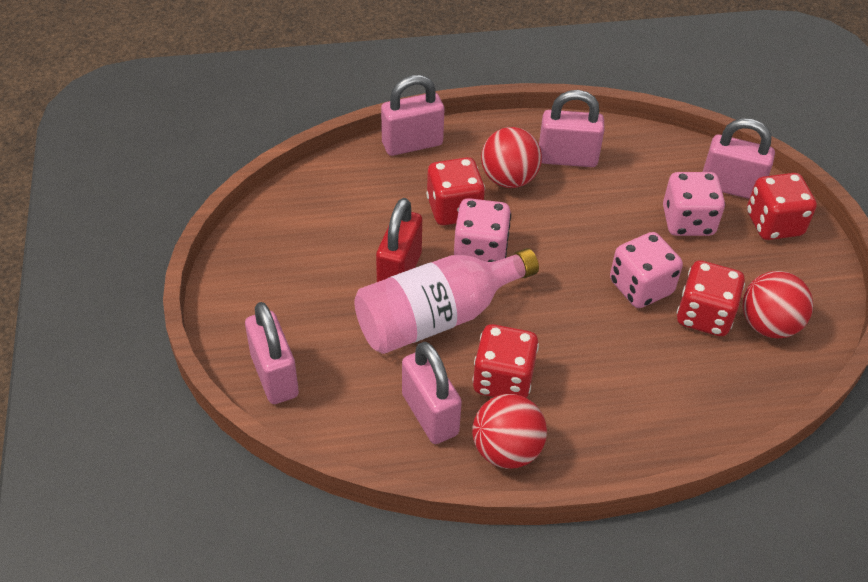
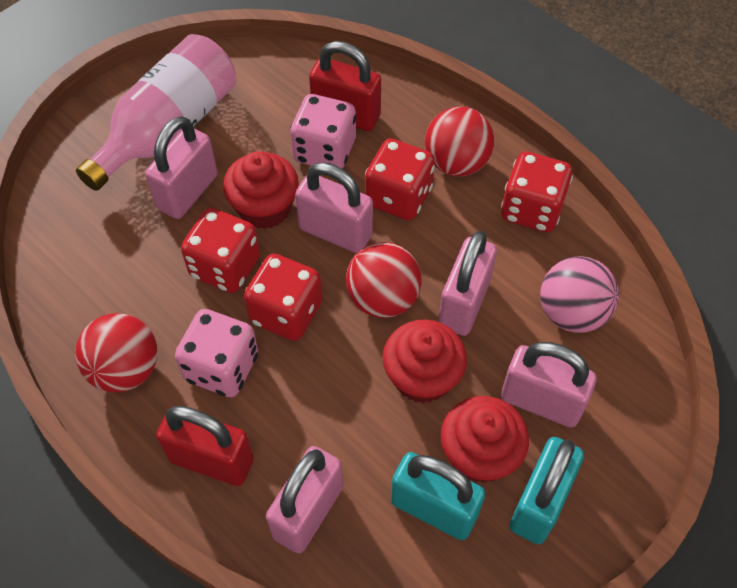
pink ball: none = 0 -> [540,256,619,333] = 1
pink dice: [454,198,511,262] [610,232,683,308] [663,172,725,236] = 3 -> [175,309,258,397] [290,94,356,169] = 2
red cupcake: none = 0 -> [223,151,299,229] [383,320,467,403] [441,396,529,483] = 3
red padlock: [376,198,422,282] = 1 -> [156,406,254,486] [309,41,381,131] = 2
turquoise padlock: none = 0 -> [391,452,485,540] [509,437,584,544] = 2

